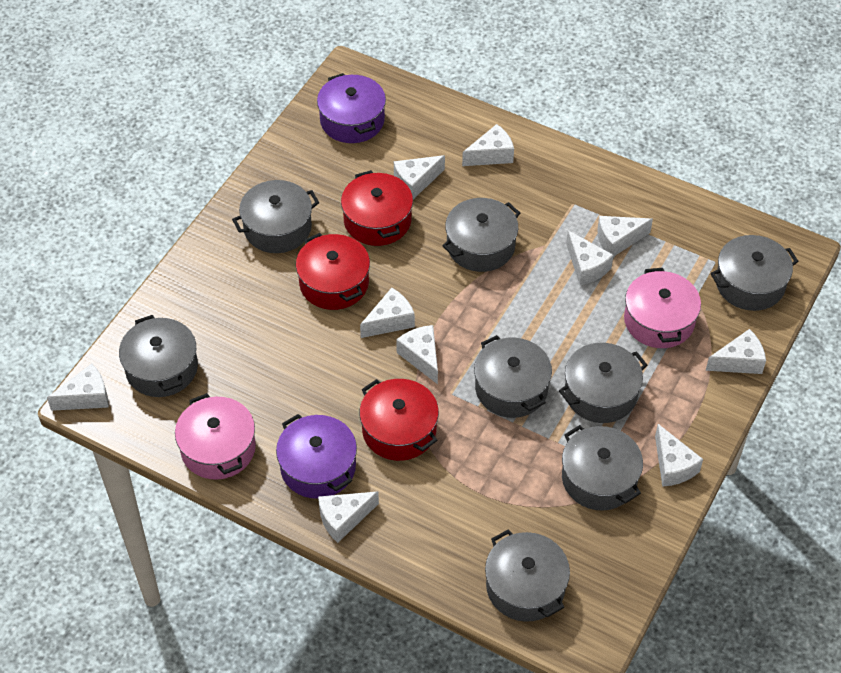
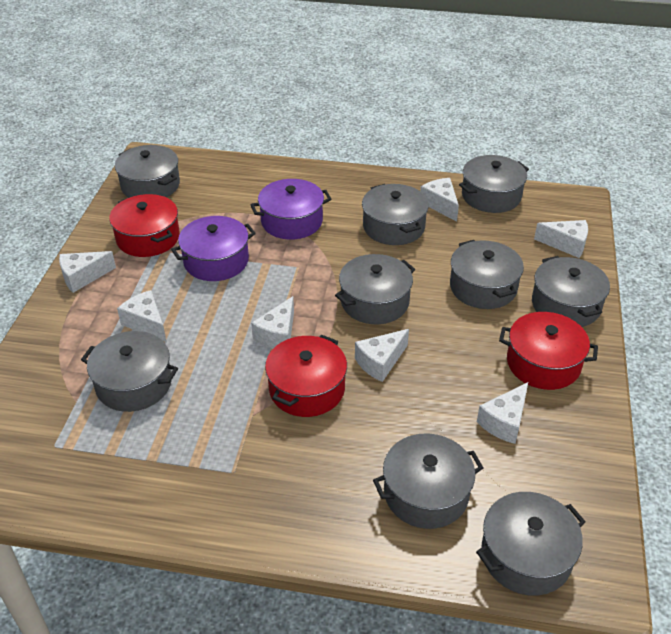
grey pot: [119,315,198,397] [232,180,319,253] [442,198,520,272] [474,335,552,418] [485,530,570,622] [559,343,647,423] [562,425,643,511] [710,235,799,311] = 8 -> [81,331,178,412] [115,145,180,197] [335,254,415,324] [362,184,429,245] [373,433,483,529] [450,240,524,309] [459,155,529,213] [476,492,586,596] [532,256,610,327] = 9
pink pot: [175,393,256,480] [624,268,701,348] = 2 -> none = 0
white cheese: [47,363,109,411] [318,491,379,543] [360,288,415,338] [394,155,445,199] [396,325,438,384] [462,124,514,166] [566,230,613,285] [597,216,653,257] [655,424,703,487] [706,329,766,374] = 10 -> [59,251,116,293] [117,290,166,342] [251,296,294,349] [355,329,409,382] [420,178,459,222] [477,382,528,444] [534,220,588,258] = 7

